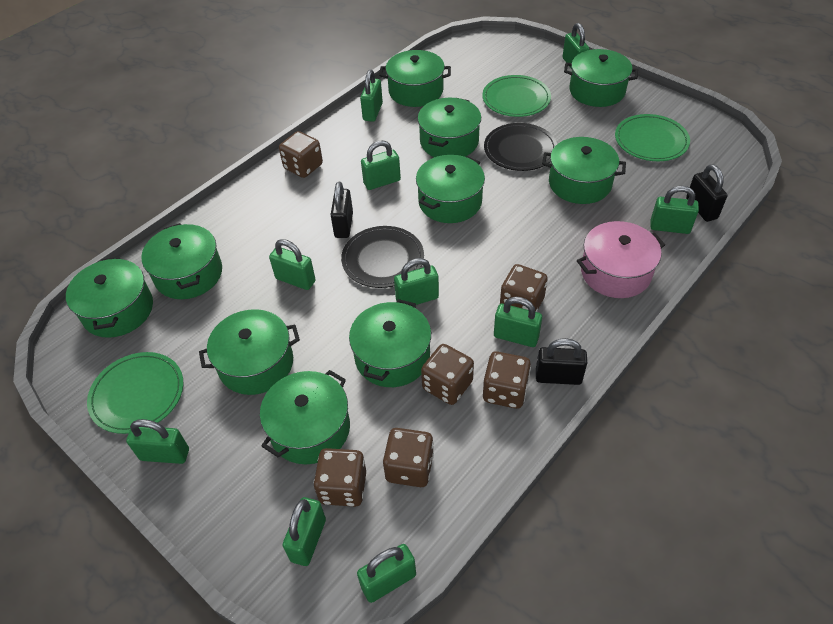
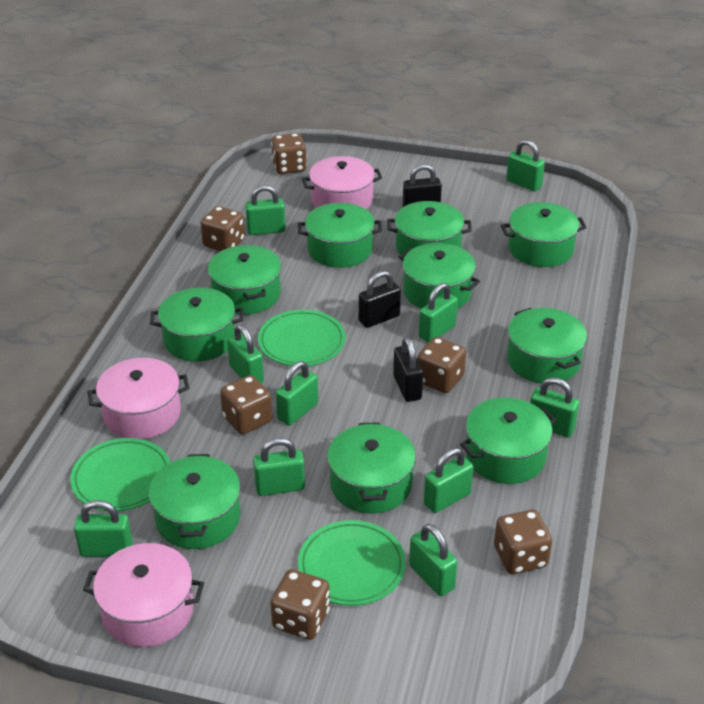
black plate: [341,226,424,288] [484,123,557,171] = 2 -> none = 0
pink pot: [577,221,665,298] = 1 -> [83,543,204,647] [88,358,189,439] [302,156,382,210] = 3

